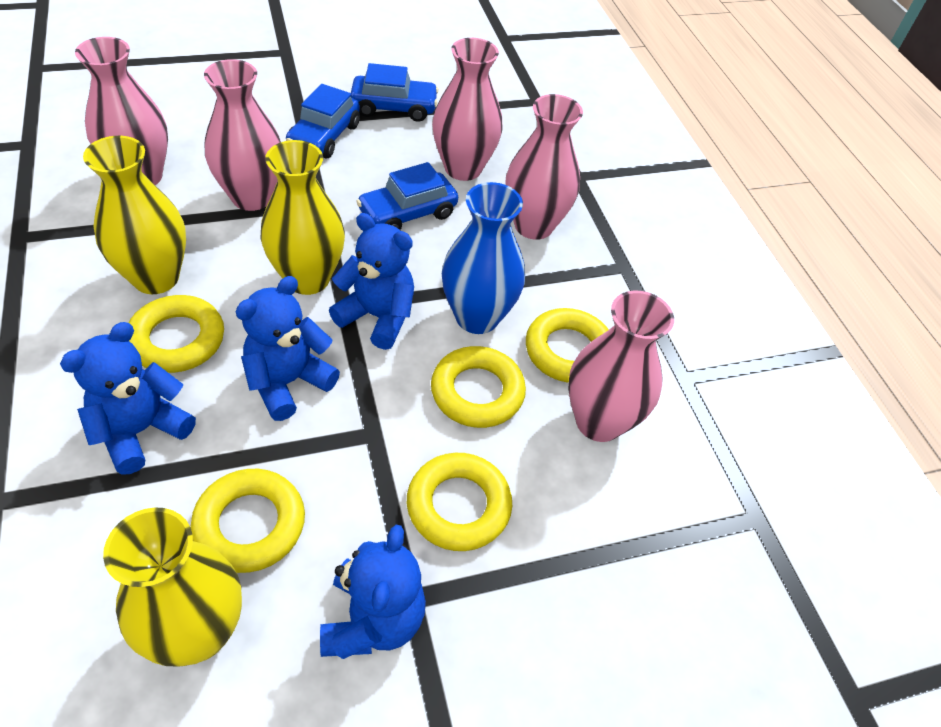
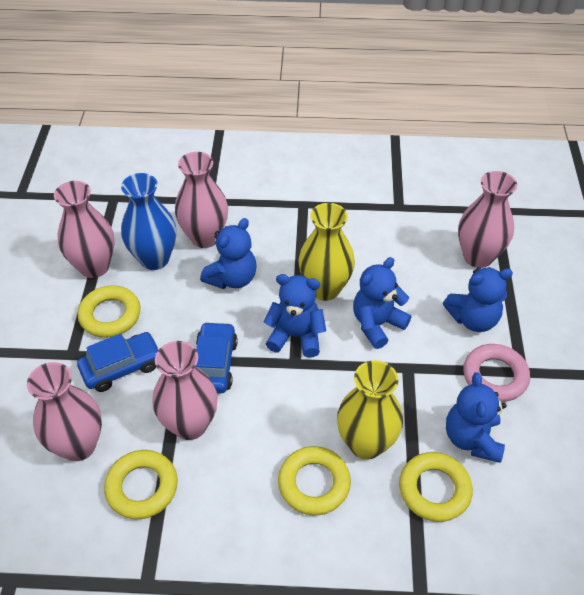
blue car: [286,84,360,158] [351,63,439,122] [356,162,458,230] = 3 -> [77,332,160,392] [196,321,238,393] = 2
blue teddy bear: [60,322,196,475] [235,276,340,421] [320,525,426,659] [329,213,414,350] = 4 -> [200,218,256,289] [264,274,326,358] [353,257,411,349] [443,267,513,332] [446,372,507,463] = 5
pink ring: none = 0 -> [463,344,530,402] = 1
yellow ring: [128,295,224,373] [191,469,305,573] [407,453,512,551] [431,346,526,428] [526,308,609,383] = 5 -> [78,285,140,338] [104,450,178,519] [278,446,351,515] [399,452,473,522] = 4
yellow vase: [83,136,186,294] [103,507,242,667] [261,140,345,295] = 3 -> [298,203,355,301] [337,360,403,460] = 2

